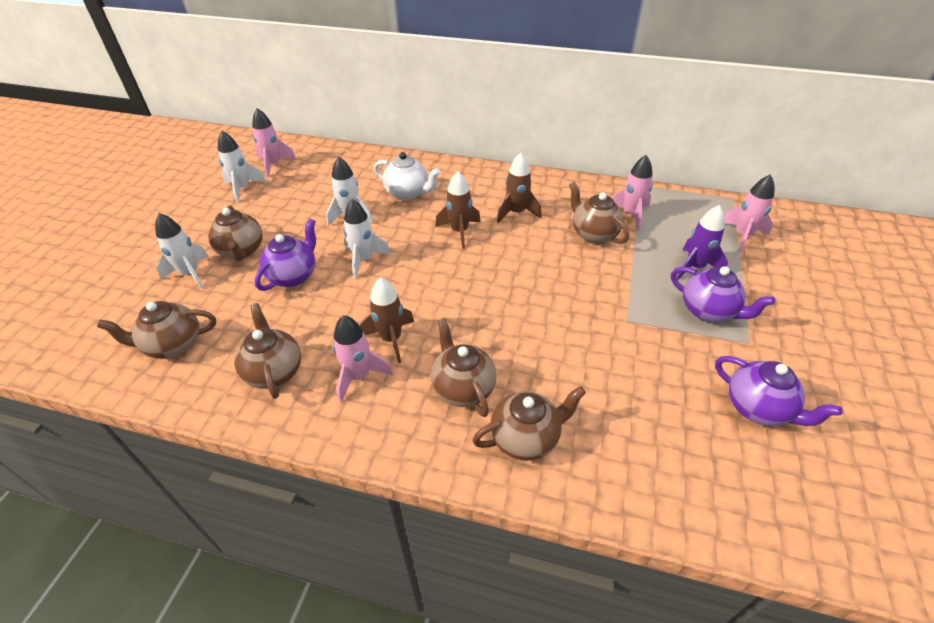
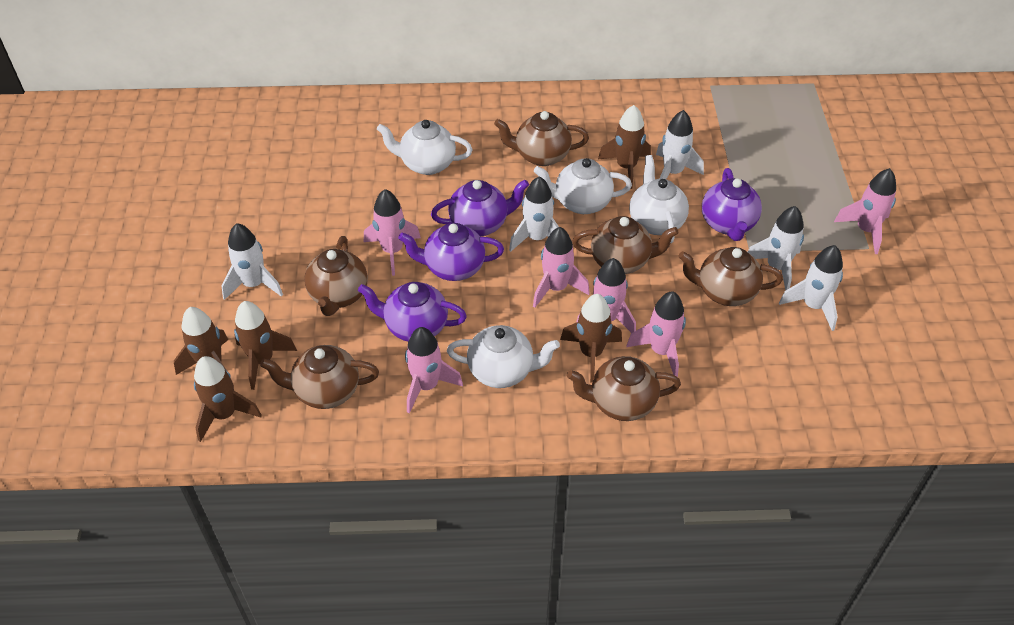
brown rocket: [360,277,414,363] [435,171,481,249] [497,153,542,223] = 3 -> [174,307,234,387] [194,356,262,442] [234,301,297,390] [560,294,622,382] [598,105,651,189] = 5
pink rocket: [252,108,297,178] [333,315,393,403] [611,155,653,231] [724,174,774,252] = 4 -> [364,189,421,276] [405,327,463,414] [533,227,590,308] [576,258,636,333] [626,291,686,377] [834,168,896,254] = 6
purple rocket: [677,205,728,280] = 1 -> none = 0
purple teapot: [255,218,316,291] [671,266,775,322] [715,356,843,426] = 3 -> [358,282,467,342] [398,223,504,281] [431,180,529,236] [702,168,762,241] = 4
white rocket: [155,213,209,289] [218,131,266,203] [326,157,373,226] [343,199,391,279] = 4 -> [221,223,283,300] [509,176,559,252] [656,110,704,179] [748,206,804,291] [779,245,843,331] = 5
white teapot: [374,152,440,201] = 1 -> [377,120,473,175] [447,325,560,388] [534,158,632,214] [629,155,689,243] = 4

